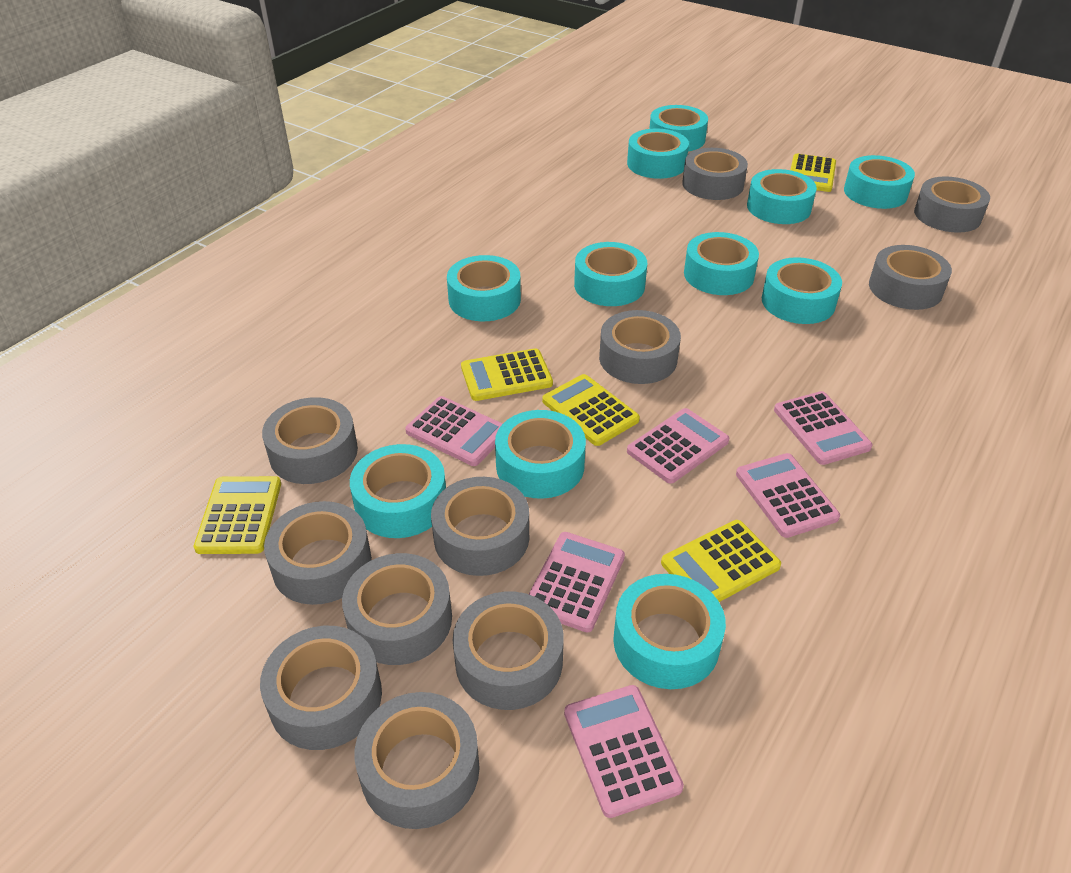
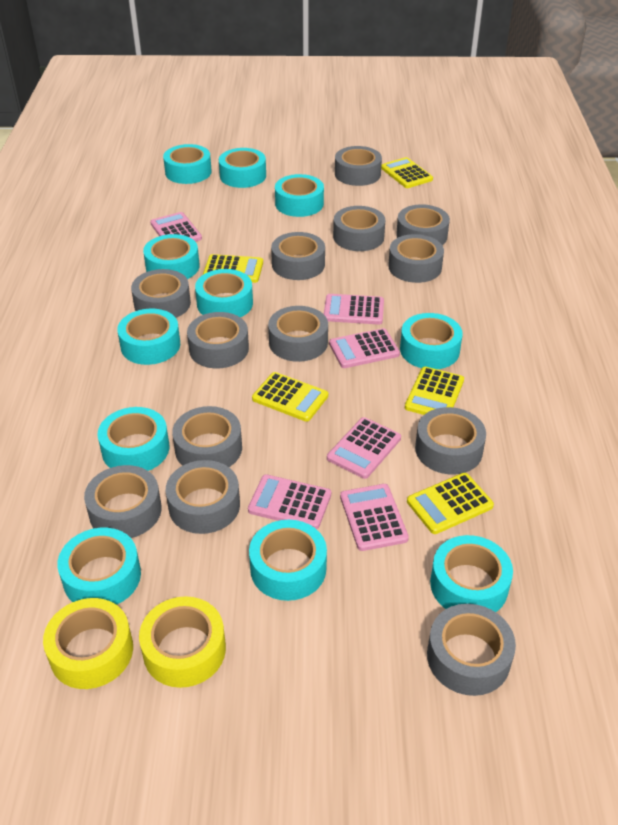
grey tape: [260,626,382,750] [262,397,358,484] [264,501,372,605] [342,553,452,665] [354,692,480,829] [431,477,529,576] [453,591,564,710] [599,310,681,384] [682,148,748,200] [869,245,952,310] [914,176,990,233] = 11 -> [84,465,162,538] [131,269,191,318] [166,460,240,534] [172,406,242,467] [187,312,249,368] [268,306,328,362] [271,232,325,280] [333,206,385,251] [335,146,382,186] [388,234,444,283] [396,204,450,245] [415,407,486,474] [427,604,516,696] = 13
yellow tape: none = 0 -> [43,598,133,689] [139,596,226,688] = 2

